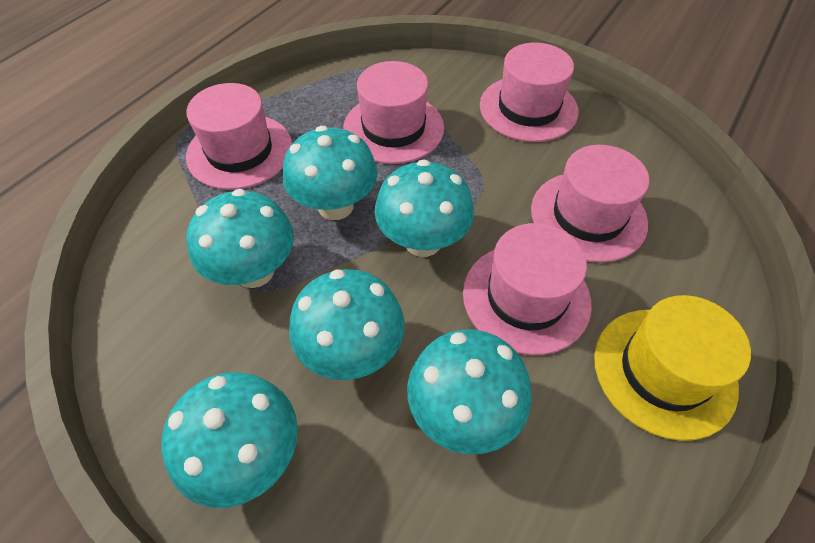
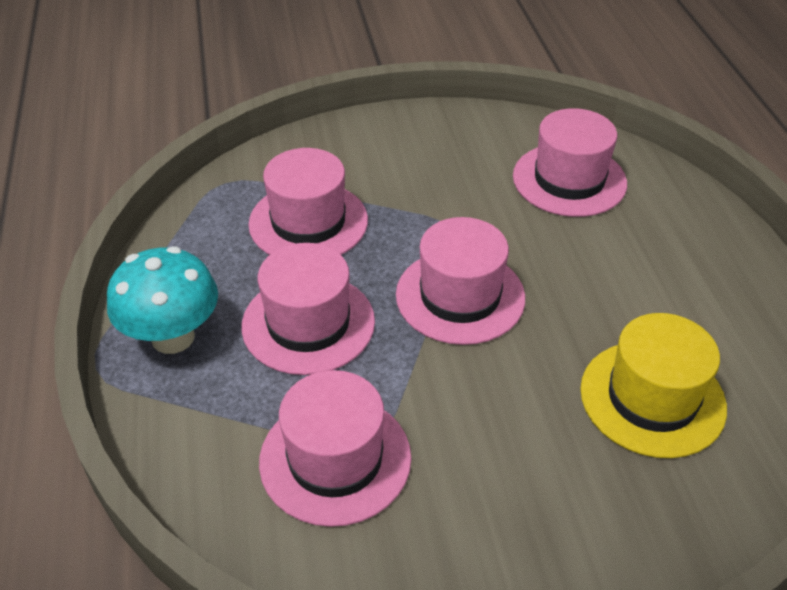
turquoise mushroom: [162,372,298,508] [187,189,294,288] [283,126,378,220] [289,269,405,380] [375,159,474,257] [407,329,532,454] = 6 -> [107,246,218,354] = 1

